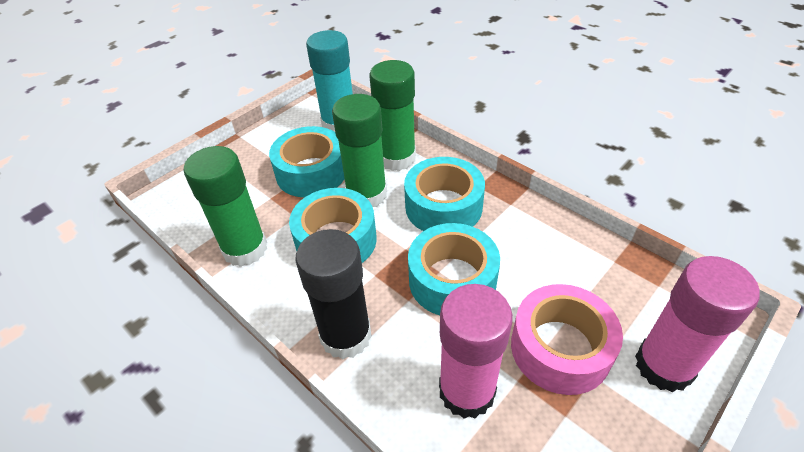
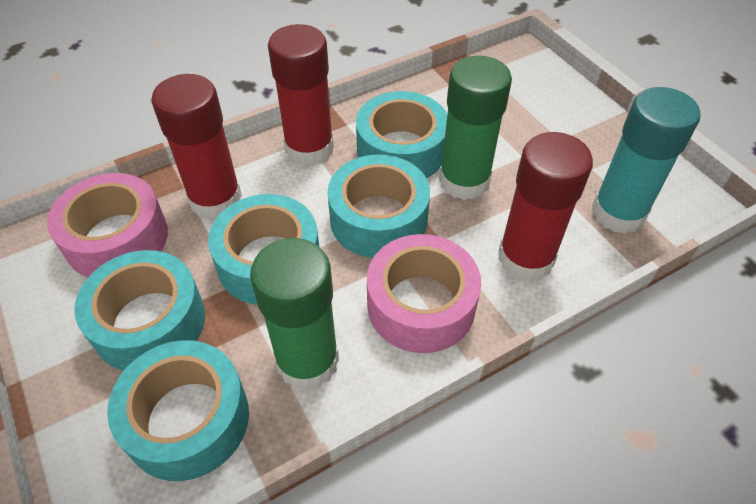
black glue stick: [295,229,372,359] = 1 -> none = 0
green glue stick: [184,146,267,267] [332,94,387,207] [369,60,416,171] = 3 -> [250,238,339,390] [439,56,512,200] = 2
pink glue stick: [439,284,513,419] [635,256,760,392] = 2 -> none = 0
pink tape: [511,284,623,395] = 1 -> [47,173,168,277] [367,234,481,353] = 2
red glue stick: none = 0 -> [152,74,242,219] [268,24,334,166] [498,132,593,281] = 3
turquoise tape: [269,126,345,197] [289,188,377,263] [404,157,485,231] [408,223,500,315] = 4 -> [74,250,205,371] [107,340,249,481] [208,194,319,305] [327,154,430,258] [356,91,447,178] = 5

